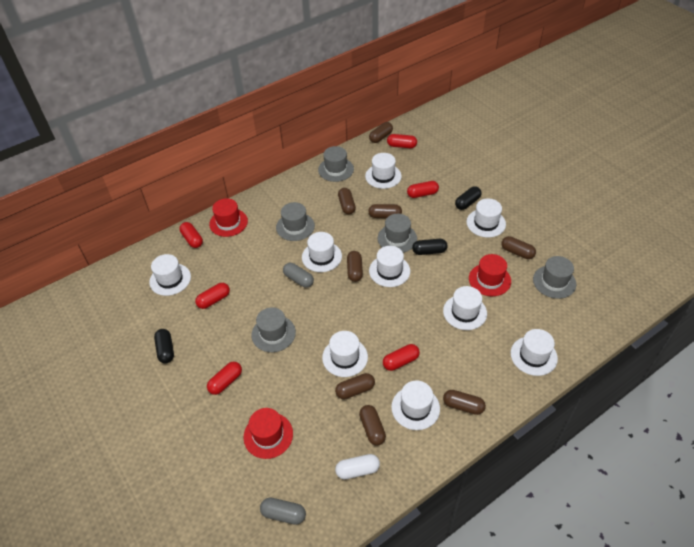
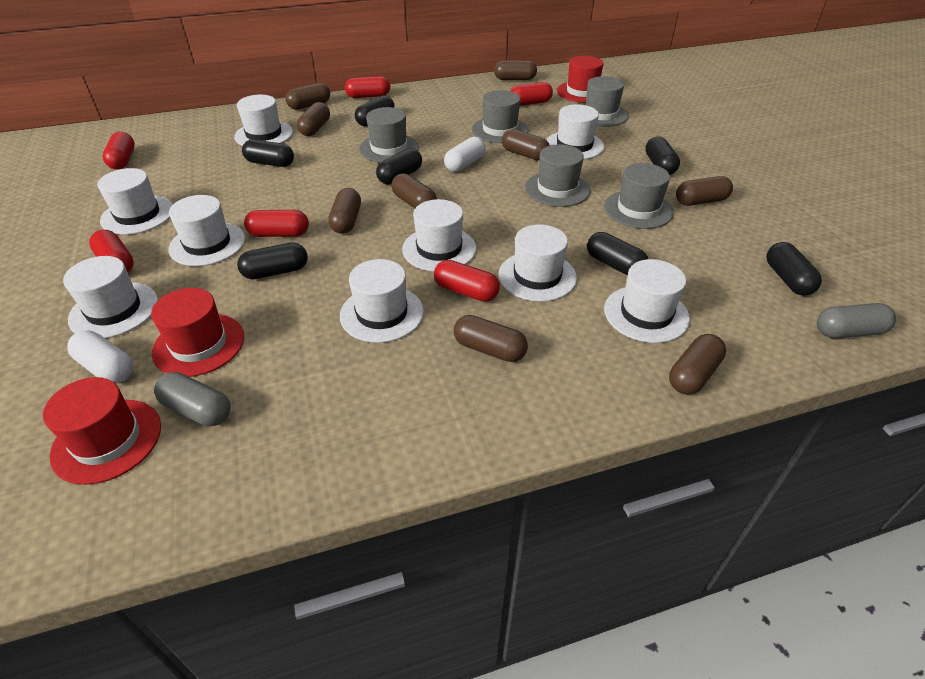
black capsule: [154,329,174,364] [412,239,448,255] [455,186,482,210] = 3 -> [237,243,308,279] [242,140,294,167] [355,95,395,126] [376,148,422,184] [587,232,648,276] [645,136,680,175] [767,242,822,296] = 7
brown capsule: [335,373,375,399] [338,188,356,215] [347,251,363,282] [359,405,386,446] [368,204,402,218] [369,122,393,143] [443,390,486,415] [501,236,536,259] = 8 -> [285,83,330,110] [297,102,330,136] [328,188,361,234] [391,173,437,208] [454,315,528,362] [494,60,537,80] [502,129,550,160] [669,334,726,395] [676,176,733,206] = 9
white capsule: [335,454,380,479] = 1 -> [67,330,133,384] [444,137,486,172] = 2

